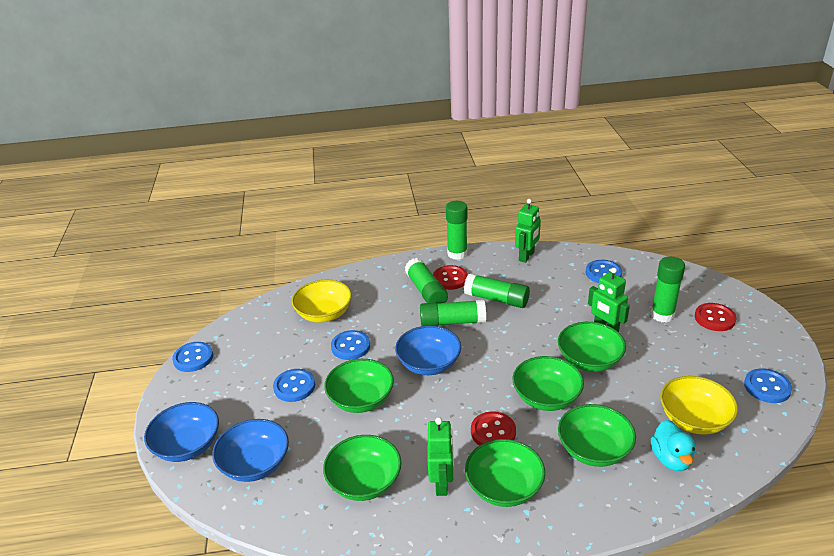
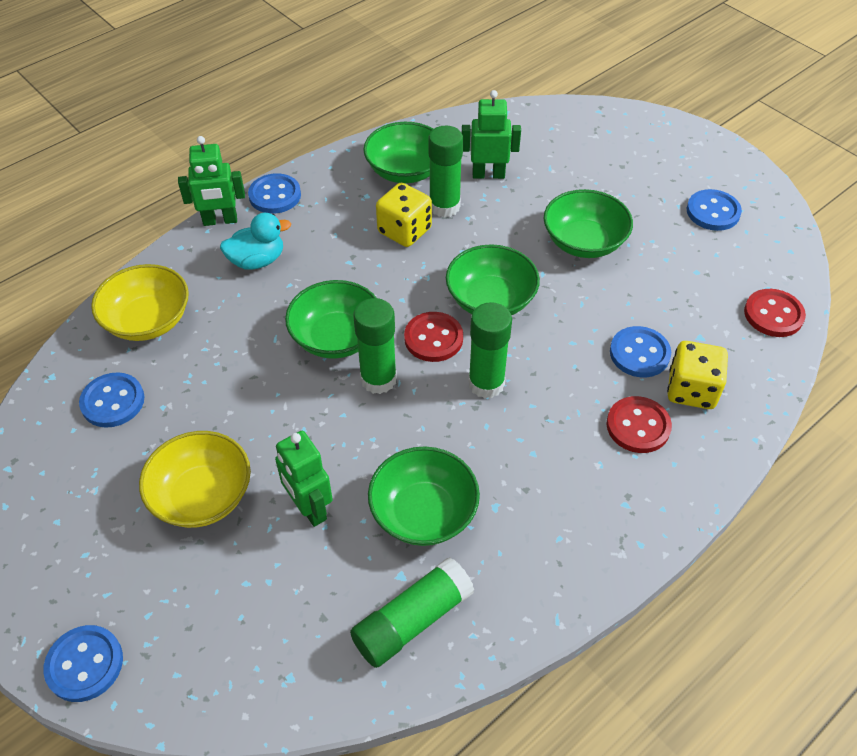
blue bowl: [144,402,219,462] [212,419,289,482] [395,326,461,375] = 3 -> none = 0
green bowl: [323,435,401,501] [324,359,394,413] [465,439,545,507] [513,356,584,411] [558,322,626,372] [558,404,636,467] = 6 -> [285,280,376,359] [363,122,433,183] [368,446,480,546] [446,244,540,315] [544,189,633,258] = 5
green glue stick: [405,258,448,303] [420,300,486,326] [446,201,468,260] [464,273,530,308] [651,257,685,323] = 5 -> [350,557,475,668] [353,298,397,394] [428,126,463,218] [468,302,512,398] = 4
yellow dice: none = 0 -> [376,183,432,247] [667,341,728,409] = 2

